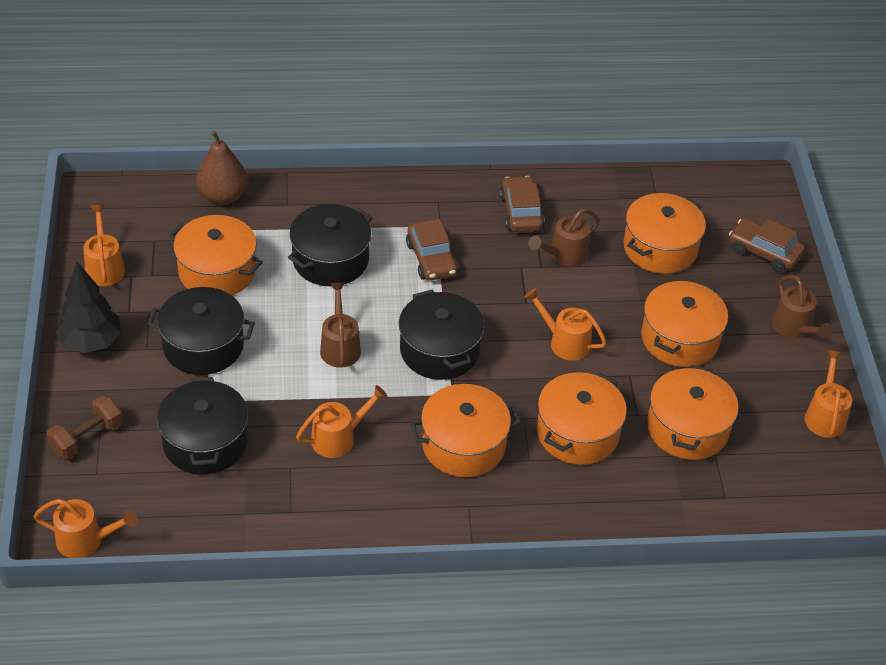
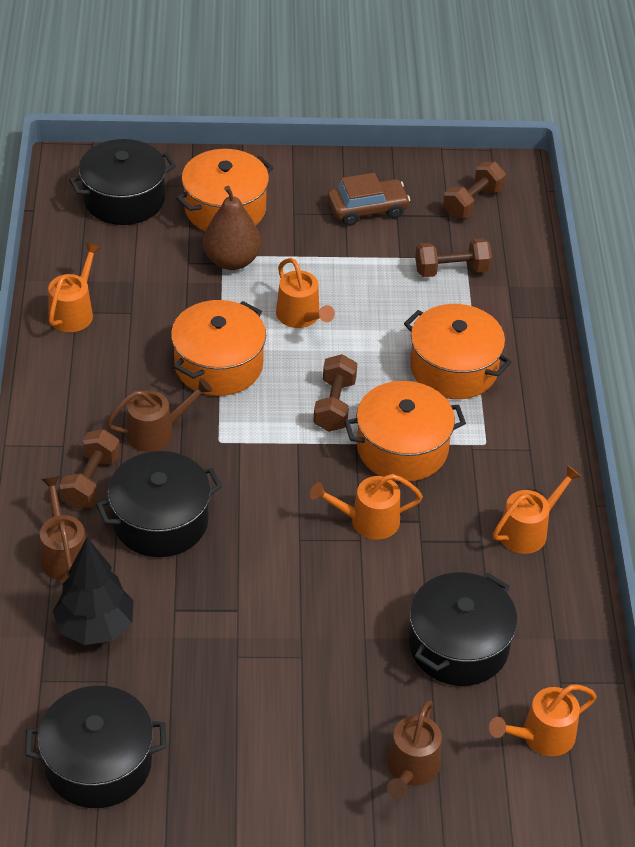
brown car: [406,219,458,281] [500,176,545,232] [729,218,805,272] = 3 -> [327,173,410,226] = 1
brown dumbbell: [46,396,123,459] = 1 -> [59,429,120,509] [313,354,357,432] [415,238,492,277] [443,162,506,219] = 4
orange pot: [169,215,263,295] [410,384,521,477] [537,372,627,465] [624,193,706,274] [641,281,728,367] [647,365,739,460] = 6 -> [171,300,266,396] [176,149,274,231] [344,381,466,481] [404,304,512,399] = 4

